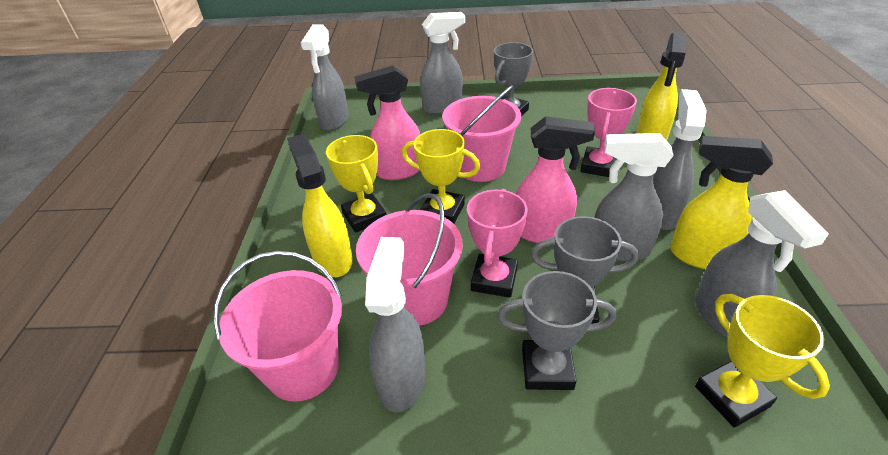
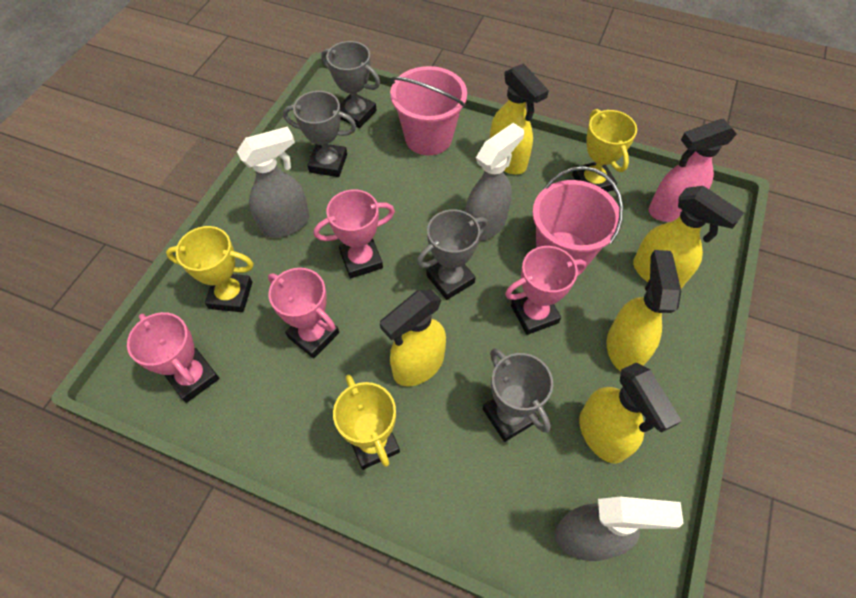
grey spray bottle: [301,24,349,131] [365,237,426,412] [420,12,465,115] [594,133,674,262] [653,89,707,230] [695,190,829,338] = 6 -> [237,126,310,238] [465,123,524,241] [554,497,684,561] = 3
grey trophy: [494,42,533,116] [497,271,617,390] [530,216,639,324] = 3 -> [283,91,356,177] [321,41,380,128] [417,209,488,300] [483,348,553,442] = 4
pink bucket: [213,251,342,402] [356,193,463,326] [442,85,521,182] = 3 -> [390,66,467,155] [532,166,623,269] = 2
pink spray bottle: [354,66,420,180] [516,116,595,243] = 2 -> [649,118,737,222] = 1
pink trophy: [467,189,527,298] [581,88,637,177] = 2 -> [127,312,220,403] [268,268,339,358] [314,189,395,279] [505,246,586,335] = 4
yellow spray bottle: [287,134,353,277] [636,32,687,141] [670,136,773,269] = 3 -> [380,289,446,387] [490,63,549,174] [579,363,682,464] [607,250,681,371] [633,186,744,288] = 5

